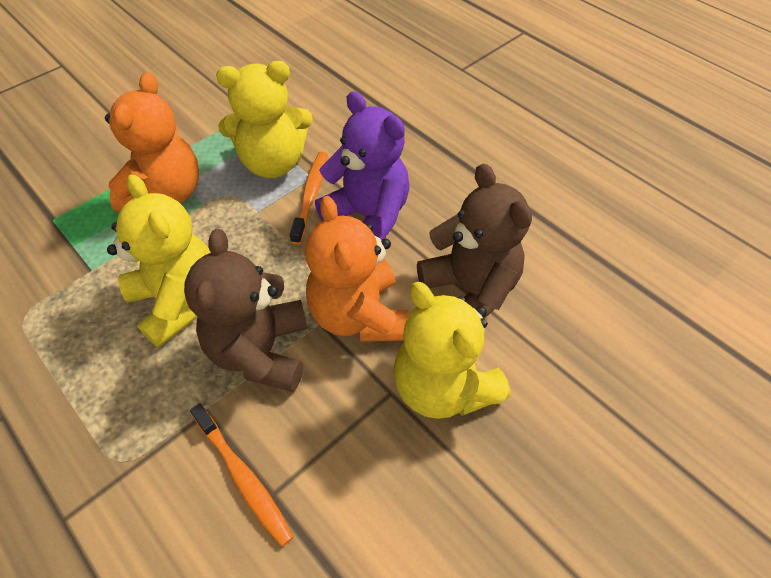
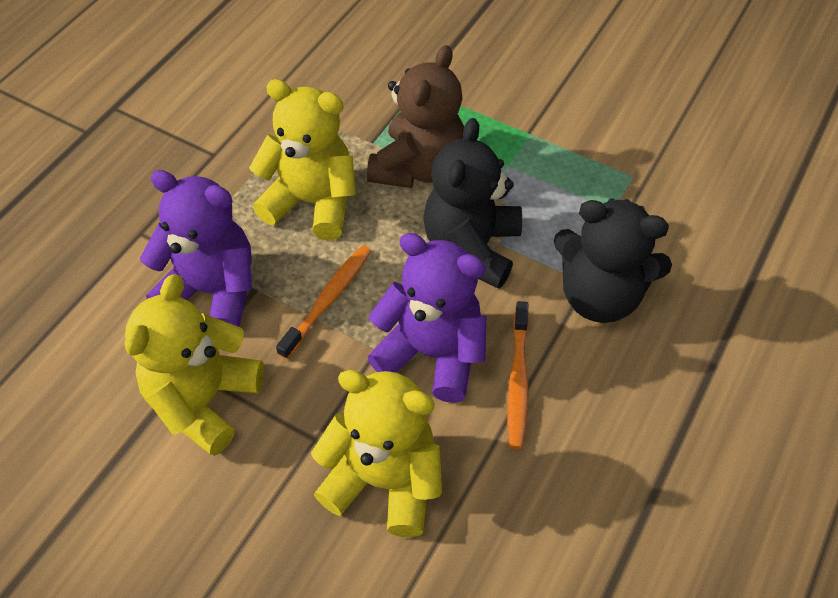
black teddy bear: none = 0 -> [423,118,522,289] [554,199,672,323] = 2
brown teddy bear: [184,229,307,392] [417,164,532,319] = 2 -> [367,45,464,188] = 1
orange teddy bear: [105,72,199,212] [305,196,408,342] = 2 -> none = 0
purple teddy bear: [315,91,410,240] = 1 -> [140,170,252,327] [367,233,486,403] = 2

